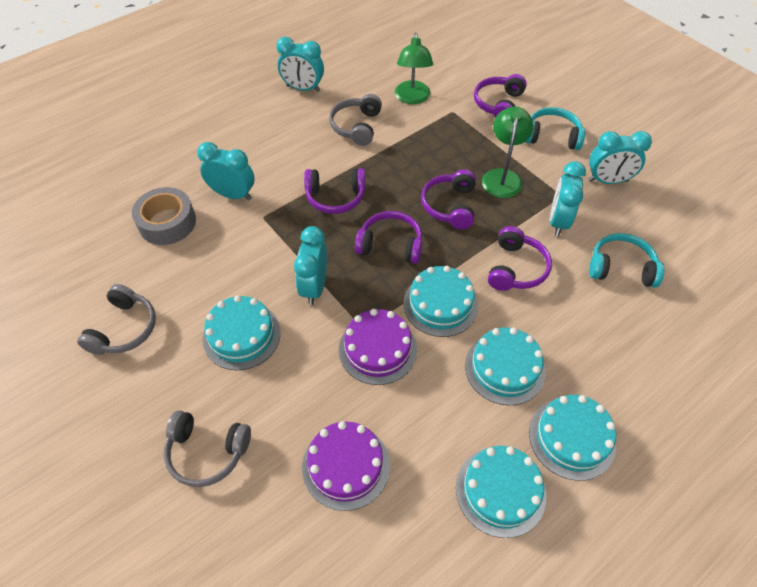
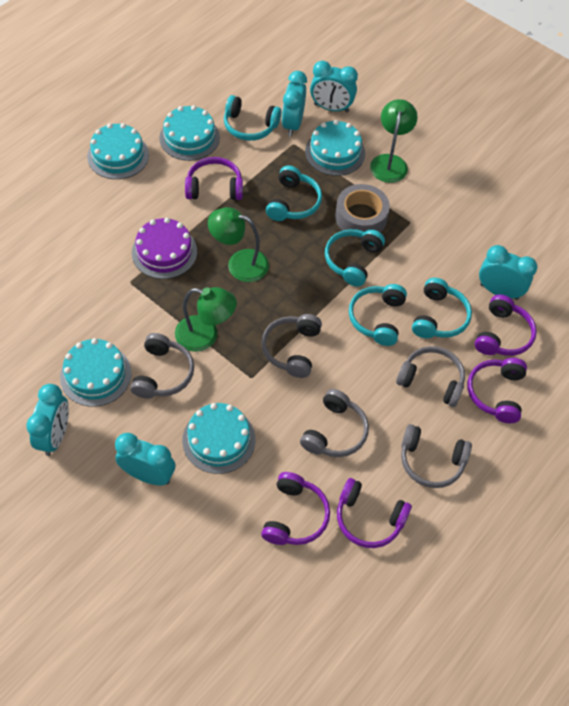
green lamp: [395,33,433,104] [482,107,534,198] = 2 -> [175,287,237,352] [208,207,269,282] [370,99,418,183] = 3
grey headphones: [77,284,156,355] [164,410,251,487] [329,94,382,146] = 3 -> [130,333,194,399] [261,314,322,378] [300,389,369,457] [396,346,465,407] [401,424,472,488] = 5
purple cake: [302,421,390,511] [339,309,417,385] = 2 -> [132,217,197,279] = 1
turquoise headphones: [525,107,585,150] [589,233,664,288] = 2 -> [224,95,281,141] [266,166,322,221] [325,229,385,287] [349,284,407,346] [412,278,472,338] = 5

